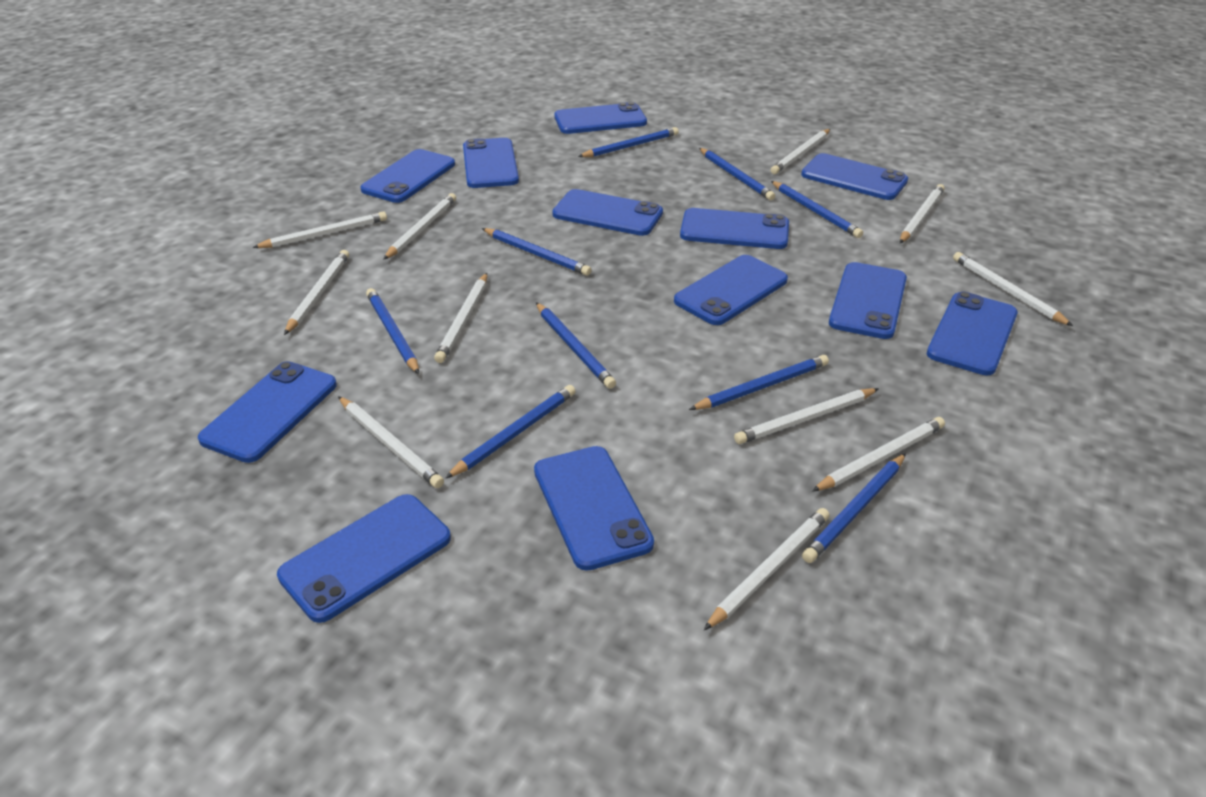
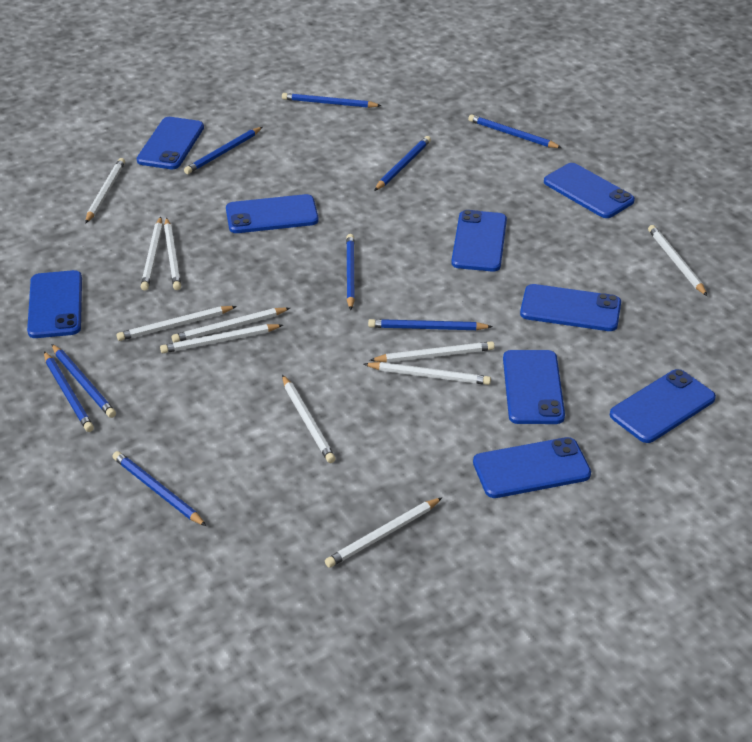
blue phone: [198,361,337,463] [277,494,451,623] [360,149,455,203] [463,138,519,188] [534,446,654,571] [552,189,663,236] [554,102,647,134] [674,255,788,325] [680,208,789,249] [801,153,908,200] [829,262,907,339] [927,292,1018,375] = 12 -> [27,270,82,338] [137,117,204,169] [226,194,319,233] [451,210,507,271] [473,437,591,498] [503,350,565,424] [520,284,621,331] [544,163,635,218] [610,369,716,443] = 9

